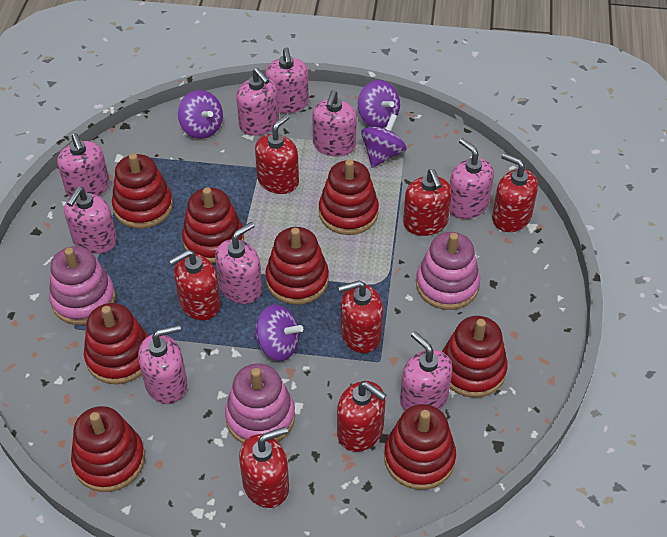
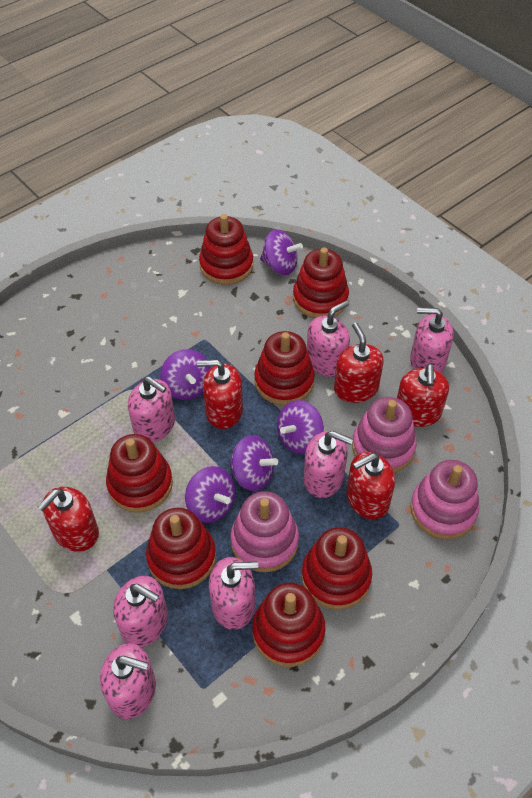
pink soap dispenser: [57,133,110,197] [64,187,117,254] [138,325,187,404] [215,222,262,304] [236,68,279,135] [265,48,309,113] [312,90,357,156] [400,331,452,411] [449,138,494,219] = 9 -> [100,643,156,719] [113,576,168,647] [128,376,175,443] [209,557,258,630] [303,431,353,498] [307,300,350,377] [410,308,454,373] = 7
purple spinning top: [178,90,223,139] [254,304,303,361] [358,80,400,128] [361,114,407,168] = 4 -> [160,349,211,400] [185,466,235,523] [229,435,278,491] [260,230,303,275] [277,400,324,454] = 5
red soap dispenser: [169,250,221,321] [239,427,289,508] [255,114,299,194] [337,381,386,452] [338,280,383,353] [403,169,452,236] [492,153,538,232] = 7 -> [37,487,99,552] [197,359,243,429] [334,323,384,403] [346,452,395,519] [397,364,449,427] = 5
red stacking toy: [71,406,145,492] [84,303,148,384] [112,153,173,229] [182,187,244,263] [265,227,329,305] [319,159,379,235] [384,404,456,490] [442,316,508,398] = 8 -> [106,434,173,513] [146,508,216,589] [199,214,253,285] [252,583,326,667] [254,331,315,405] [293,248,349,318] [301,527,372,610] = 7

